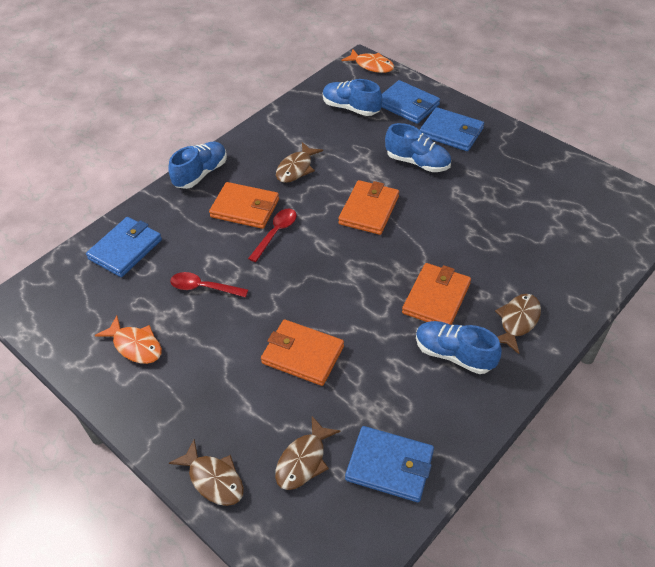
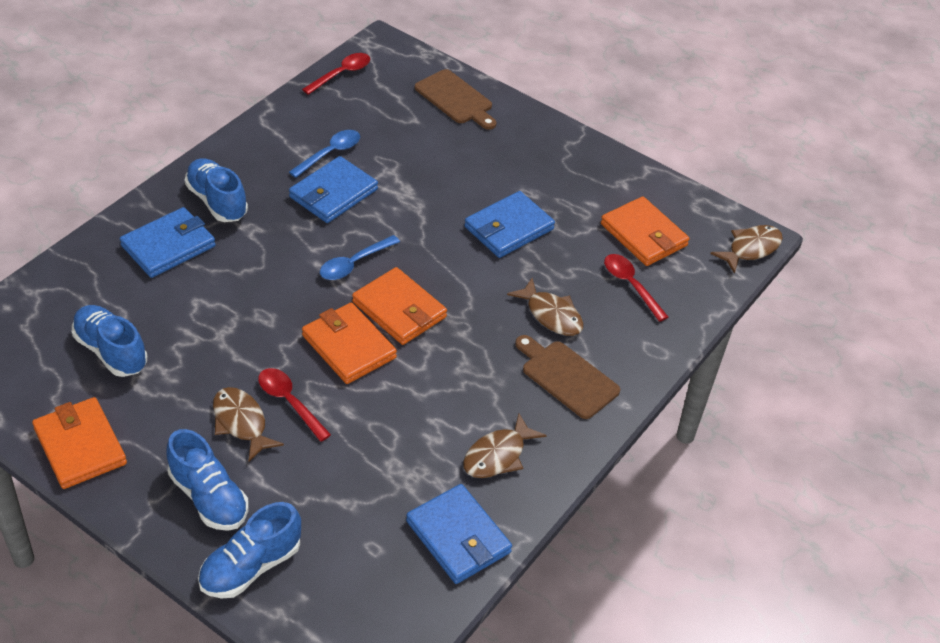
blue spoon: none = 0 -> [289,130,360,178] [320,235,400,280] = 2
brown cutting board: none = 0 -> [415,69,497,130] [515,335,620,419] = 2
orange fish: [95,315,162,364] [342,49,394,73] = 2 -> none = 0
red spoon: [170,272,248,298] [248,209,297,262] = 2 -> [258,368,331,442] [302,53,370,95] [604,254,668,322] = 3

